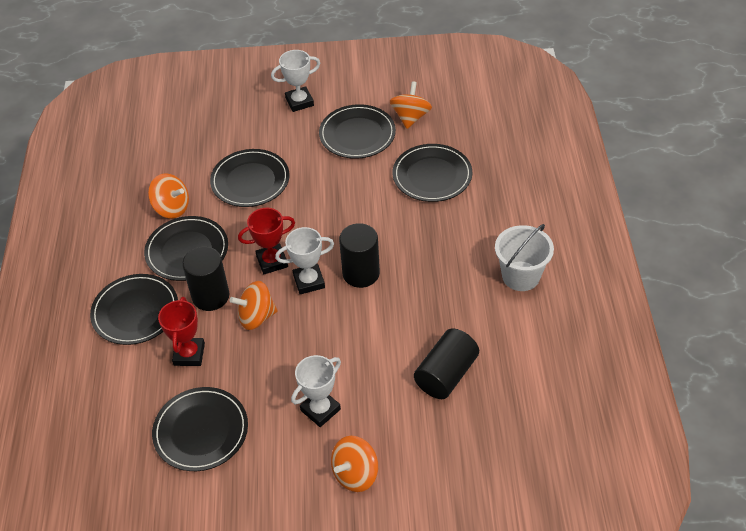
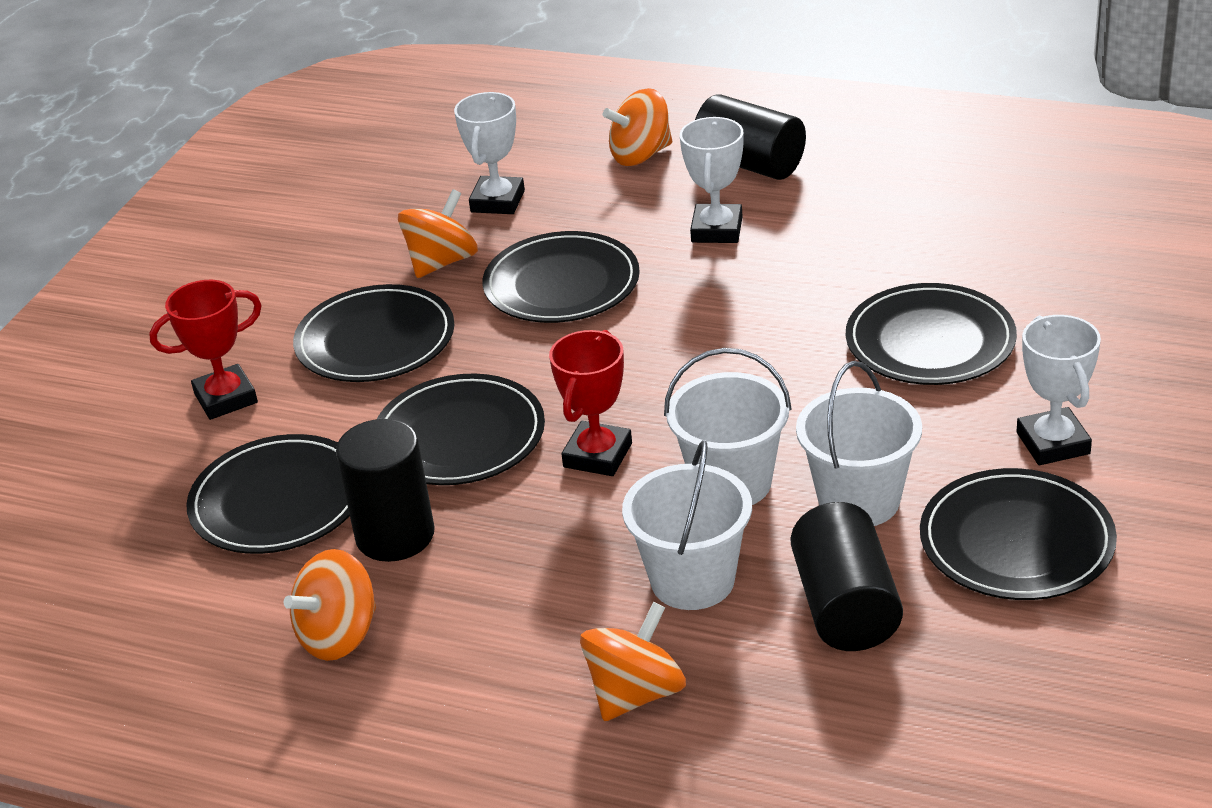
white bucket: [495,224,554,291] = 1 -> [622,440,752,610] [664,348,792,505] [796,361,922,526] = 3

